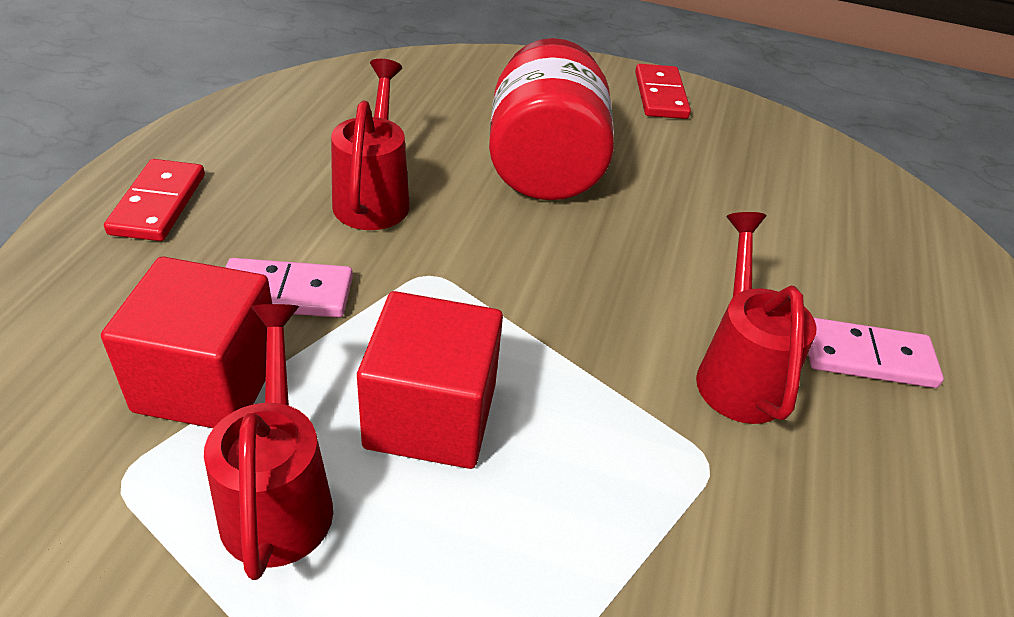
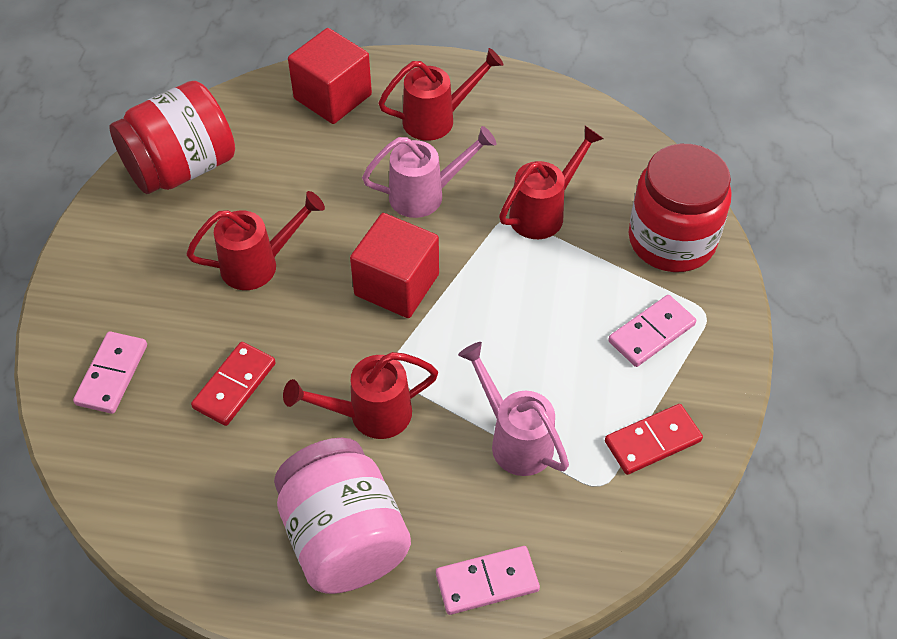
pink domino: [225,258,353,317] [808,317,944,388] = 2 -> [73,331,147,414] [436,546,540,615] [608,295,696,367] = 3
pink jar: none = 0 -> [274,438,411,594] = 1
pink watering can: none = 0 -> [362,126,496,218] [458,342,569,476] = 2
red jar: [489,38,614,200] = 1 -> [110,81,235,194] [629,144,732,272] = 2
red watering can: [204,304,333,580] [331,59,410,230] [696,212,817,424] = 3 -> [186,191,325,290] [283,352,438,439] [378,48,504,141] [499,126,604,239] = 4

